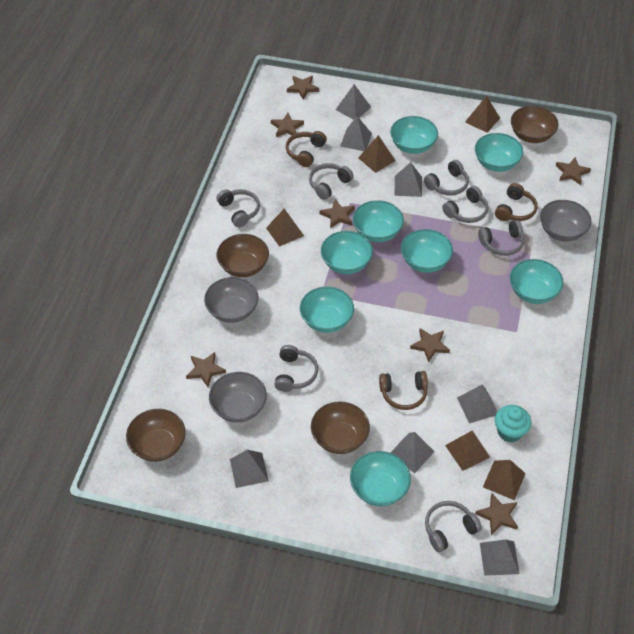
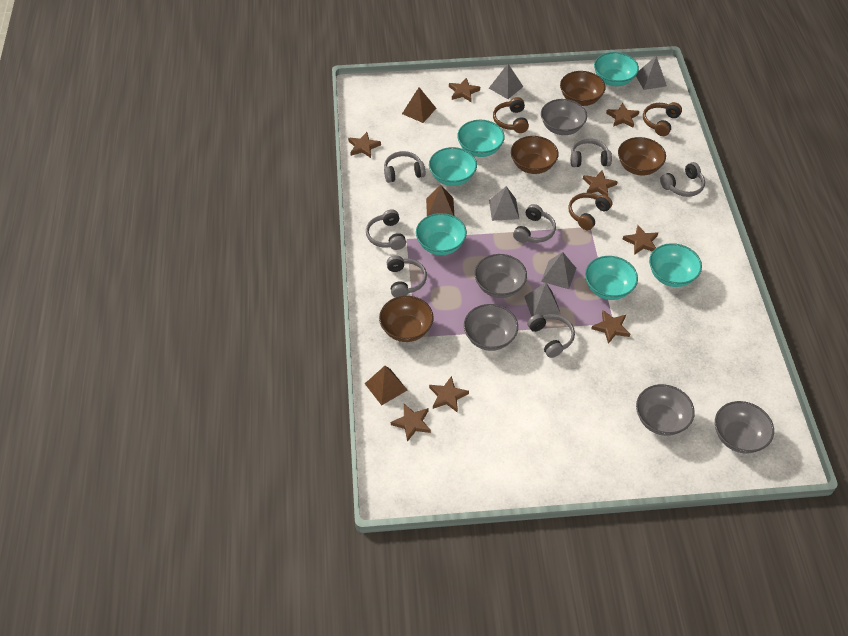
brown pyramid: [266,209,304,247] [358,135,396,173] [445,431,490,471] [465,96,500,133] [483,460,526,500] = 5 -> [365,366,407,405] [402,87,436,123] [426,185,454,216] = 3
brown star: [186,352,226,387] [271,113,304,137] [287,75,319,100] [320,200,355,229] [410,328,450,362] [475,493,518,535] [556,157,591,185] = 7 -> [348,132,381,158] [391,404,431,442] [429,376,469,413] [449,78,480,102] [583,170,618,196] [591,310,630,344] [606,102,639,128] [622,225,658,255] = 8
grey bowl: [204,277,258,323] [209,372,267,423] [540,200,592,242] = 3 -> [464,304,518,351] [474,254,527,298] [541,99,587,135] [636,384,695,436] [715,401,774,454] = 5
grey pyramid: [230,450,269,488] [335,84,371,120] [340,116,372,151] [391,432,435,473] [395,162,422,197] [457,384,497,423] [480,539,520,576] = 7 -> [489,64,523,99] [489,186,519,221] [524,283,561,317] [541,252,576,289] [636,56,667,90] = 5
turquoise bowl: [300,287,354,333] [321,231,373,274] [350,451,411,506] [353,200,404,242] [390,116,438,154] [401,229,453,273] [475,133,523,172] [510,259,563,304] = 8 -> [416,213,467,255] [429,147,477,186] [457,120,505,157] [585,256,638,300] [594,52,639,86] [649,243,702,287] = 6
turquoise cupcake: [495,405,531,443] = 1 -> none = 0

